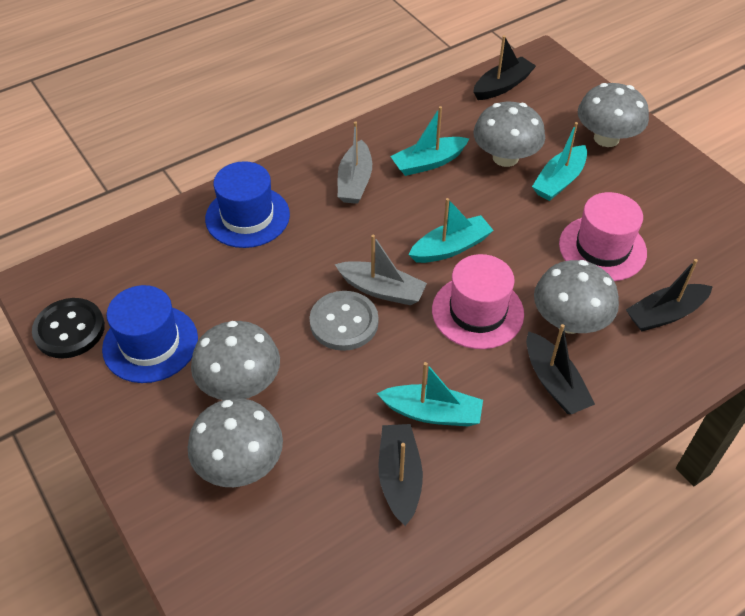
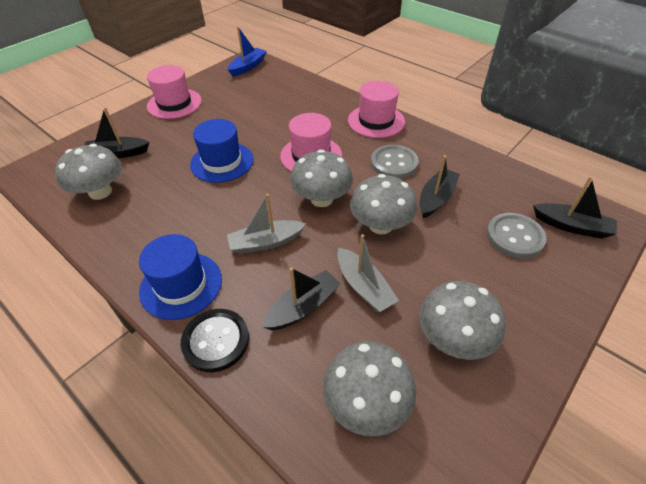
blue boat: none = 0 -> [228,27,267,77] = 1
grey button: [309,291,378,351] = 1 -> [371,145,419,179] [486,213,547,259] = 2
pink hat: [432,254,524,349] [559,192,647,281] = 2 -> [147,65,202,119] [280,113,342,172] [348,81,405,138] = 3
turquoise boat: [377,362,483,426] [390,106,469,176] [409,198,494,263] [532,122,587,201] = 4 -> none = 0

